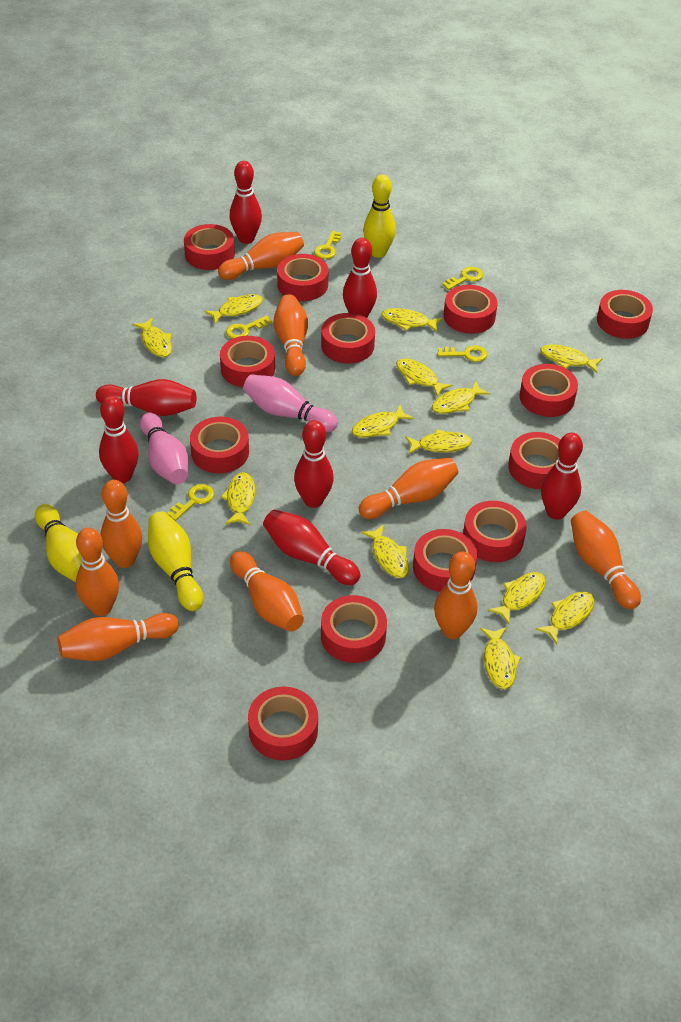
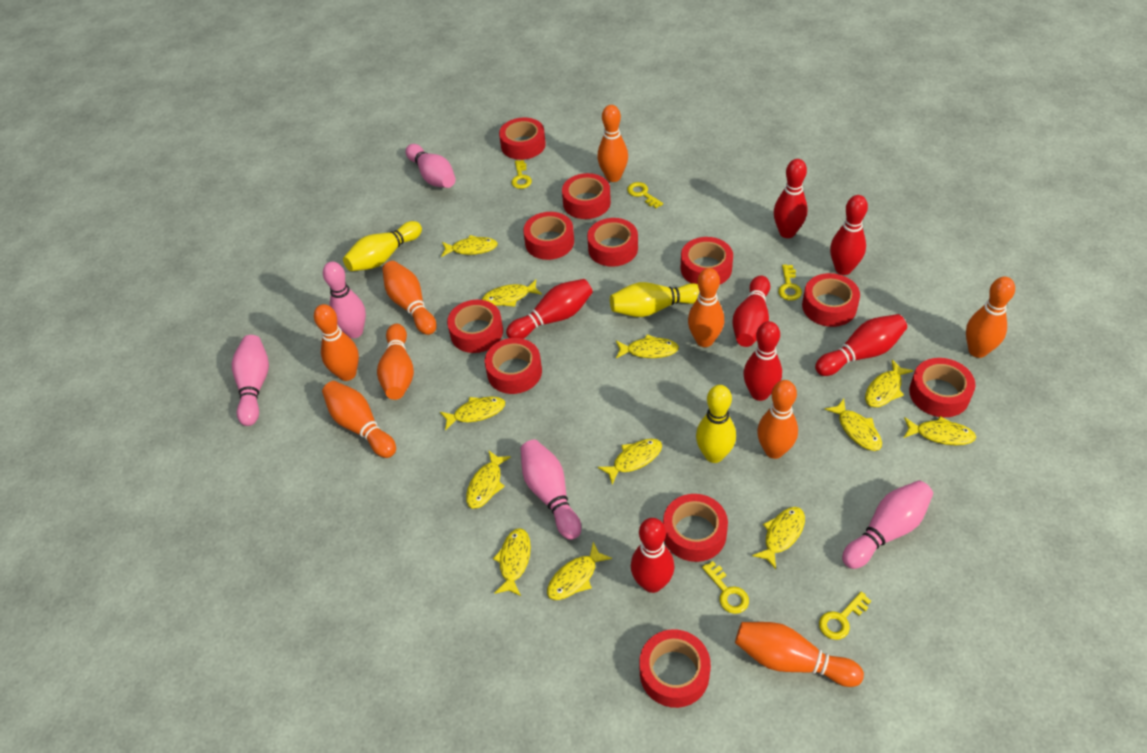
pink bowling pin: [140,413,188,484] [243,374,338,432] = 2 -> [232,335,269,426] [323,262,366,338] [406,144,456,188] [521,440,581,540] [842,480,933,569] = 5
red tape: [184,224,235,270] [190,417,249,473] [220,336,275,387] [248,686,318,760] [277,254,328,301] [321,313,375,364] [321,595,387,663] [413,529,477,592] [444,285,498,334] [463,501,527,562] [508,432,560,489] [519,364,578,417] [597,290,653,339] = 13 -> [447,300,503,353] [485,338,542,394] [499,117,546,160] [523,212,574,260] [562,173,611,219] [587,218,638,267] [639,629,711,708] [663,494,728,562] [681,237,733,285] [802,273,860,327] [909,358,976,417] = 11
yellow fish: [133,318,172,357] [205,294,263,324] [220,472,255,525] [352,405,414,438] [361,524,409,578] [381,308,442,332] [396,358,453,397] [405,429,472,454] [432,381,490,414] [480,627,521,690] [488,572,546,624] [535,592,595,644] [541,344,603,373] = 13 -> [440,397,505,431] [441,235,498,257] [466,450,511,509] [482,279,542,307] [493,528,531,596] [547,542,612,600] [598,439,662,484] [616,334,679,358] [752,507,805,569] [825,399,882,451] [865,360,913,408] [904,416,976,445] = 12

